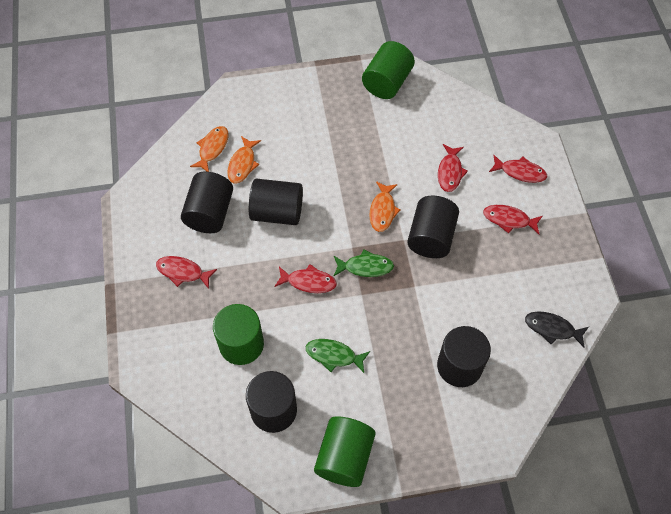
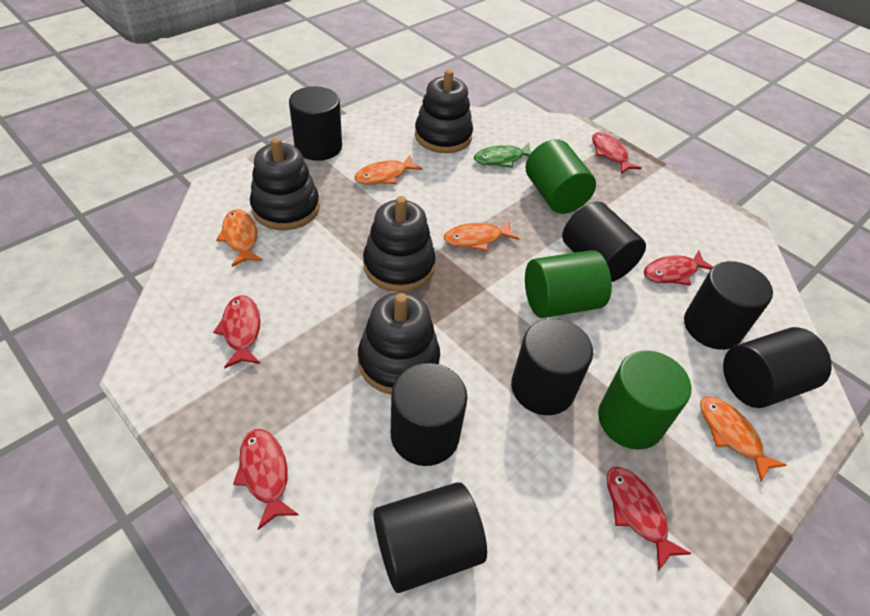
black cylinder: [181,172,233,233] [246,371,297,433] [249,179,303,225] [407,196,459,258] [437,326,491,387] = 5 -> [289,86,342,161] [374,482,487,593] [391,363,467,466] [511,319,593,415] [562,201,646,282] [684,261,773,350] [723,327,832,408] = 7
black fish: [525,311,589,348] = 1 -> none = 0
black stacking toy: none = 0 -> [250,137,320,230] [358,292,440,394] [363,196,436,292] [415,69,473,153] = 4
green fish: [306,339,370,373] [334,250,394,277] = 2 -> [474,143,532,168] = 1
orange fish: [190,126,229,172] [227,136,261,184] [369,181,400,232] = 3 -> [216,209,263,267] [355,155,423,185] [444,220,520,251] [700,396,786,482] = 4

